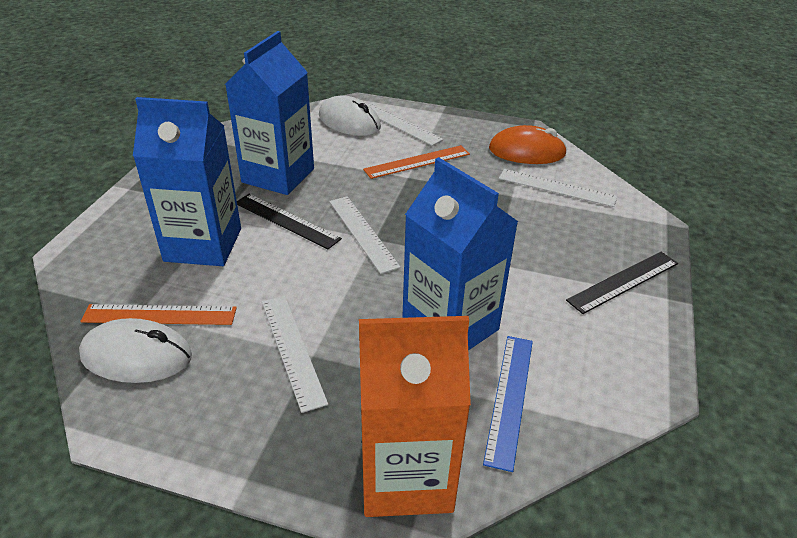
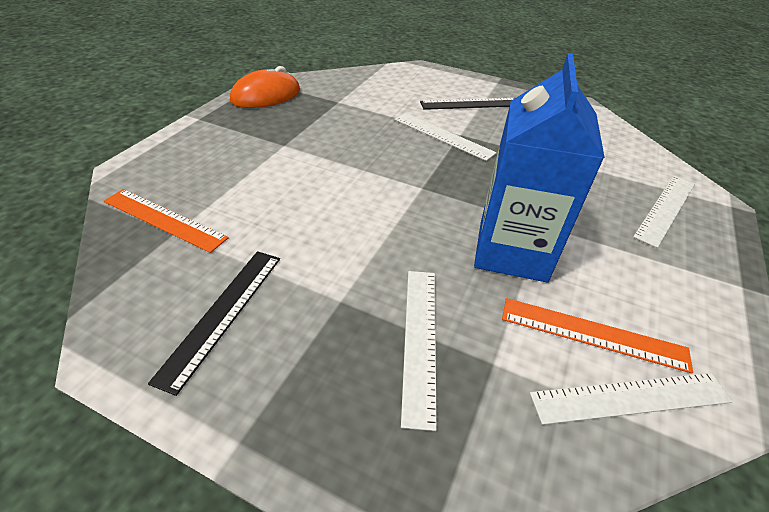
blue carton: [133,97,241,266] [225,31,314,195] [402,157,518,350] = 3 -> [474,53,605,283] = 1
blue ruler: [483,336,533,472] = 1 -> none = 0
orange carton: [359,316,471,517] = 1 -> none = 0
white mouse: [79,318,192,383] [319,96,381,136] = 2 -> none = 0

